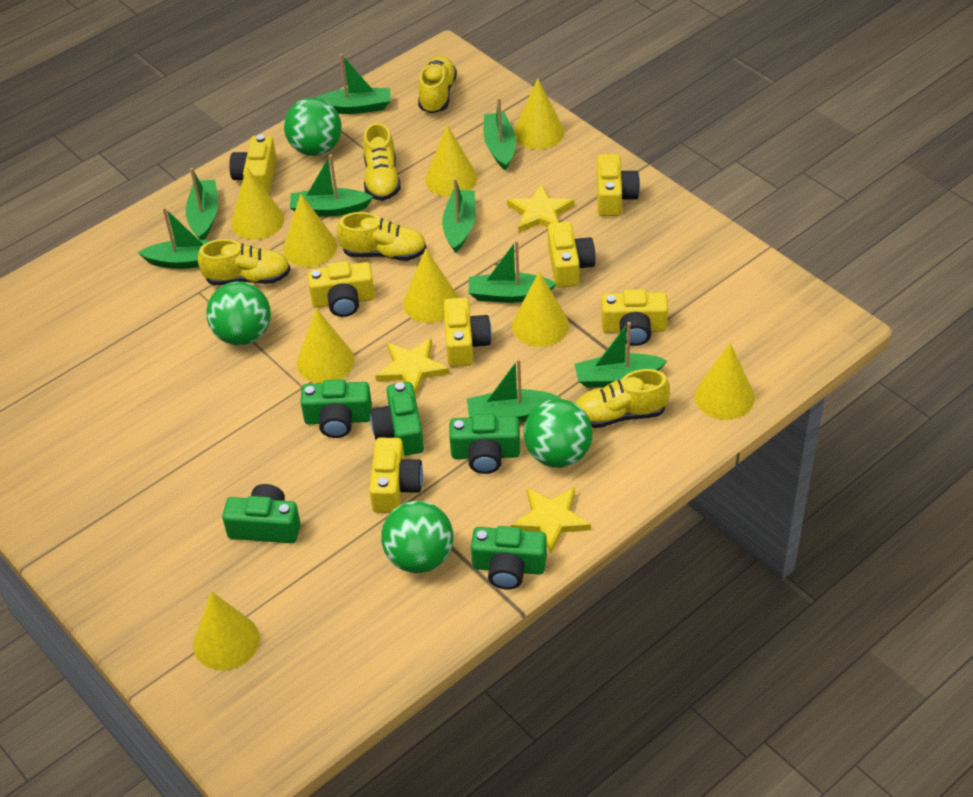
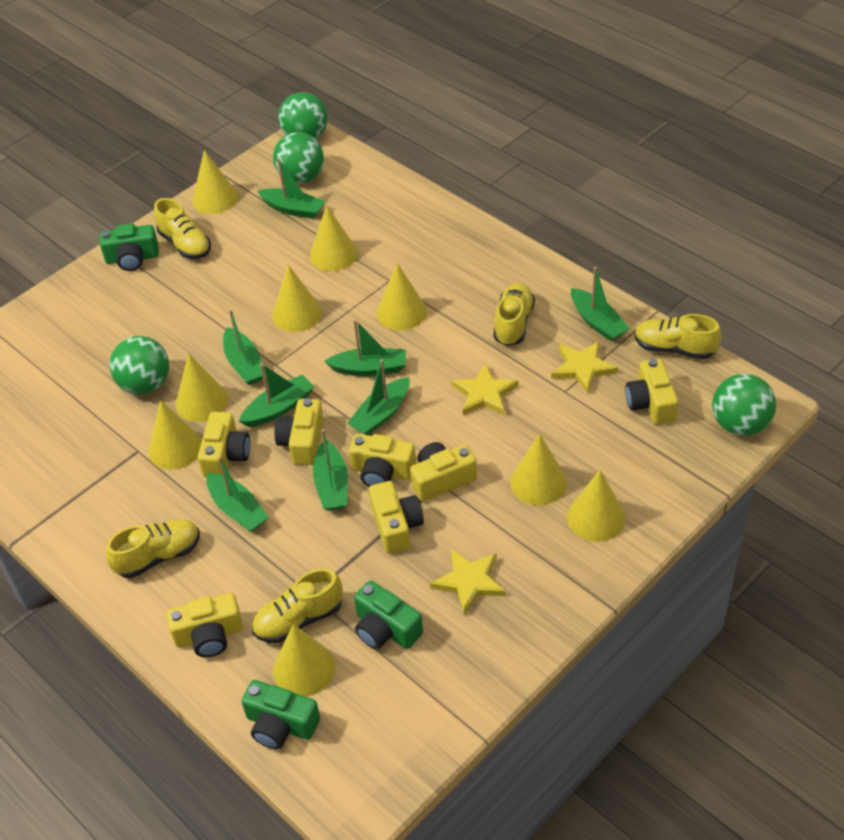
green boat: [138,207,211,269] [186,168,218,240] [290,155,373,216] [316,54,391,114] [442,178,476,253] [467,359,561,421] [468,240,557,303] [484,98,516,171] [574,322,667,388] = 9 -> [206,456,269,532] [223,309,266,385] [239,363,315,427] [257,158,325,219] [313,429,348,511] [324,319,406,376] [347,359,410,435] [571,267,630,341] = 8
green camera: [222,484,300,543] [300,379,372,438] [370,382,424,456] [449,414,520,474] [471,526,547,589] = 5 -> [100,224,159,271] [241,680,320,750] [354,581,423,650] = 3

